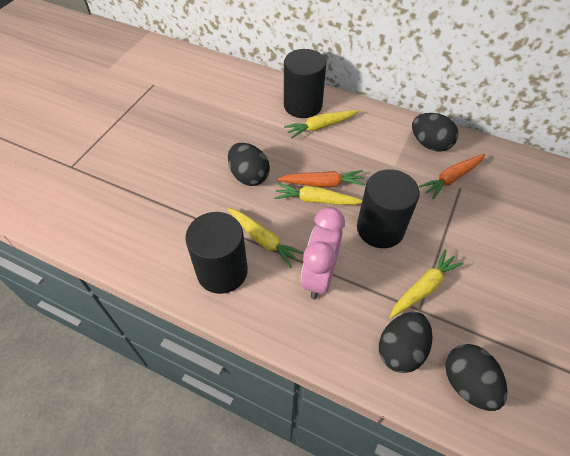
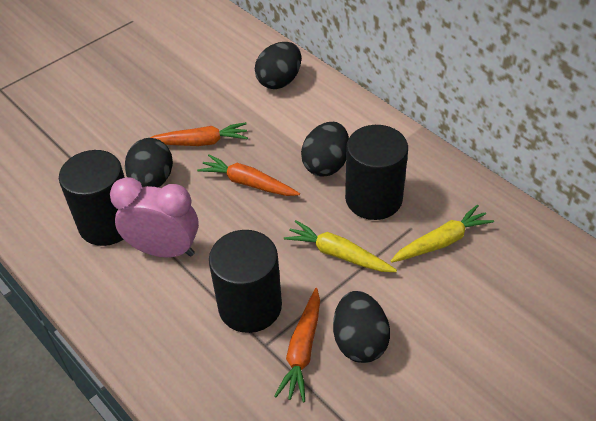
orange carrot: [277,170,365,187] [419,154,485,199] = 2 -> [150,122,248,146] [197,154,300,196] [275,288,320,402] = 3
yellow carrot: [228,208,304,268] [274,183,362,205] [284,110,359,138] [390,249,464,318] = 4 -> [284,220,397,272] [391,204,494,263] = 2

